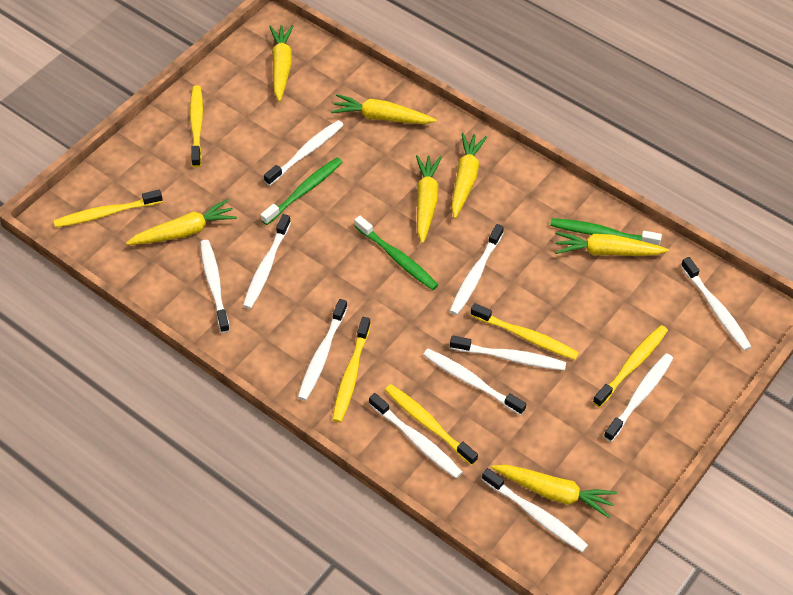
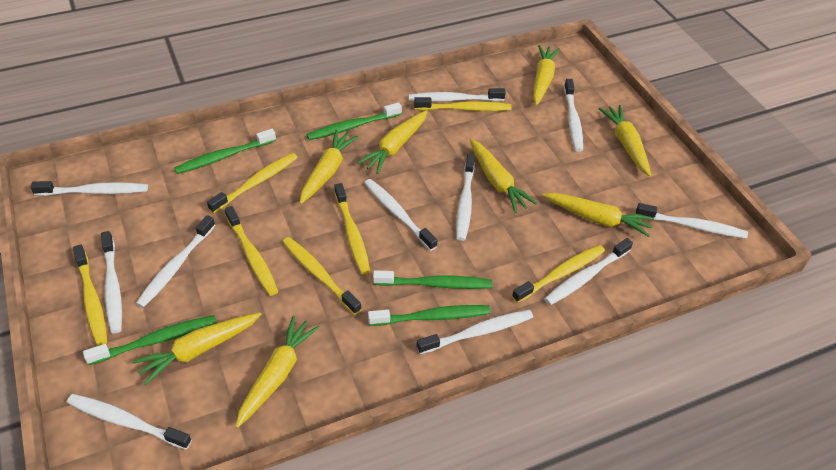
green toothbrush: [261,157,343,225] [354,216,438,290] [550,218,662,245] = 3 -> [83,315,217,365] [174,129,276,174] [306,102,402,140] [368,305,491,326] [373,270,492,289] = 5
yellow carrot: [126,199,237,245] [269,25,293,102] [331,94,437,124] [416,155,442,244] [451,133,487,219] [491,465,617,518] [555,232,669,256] = 7 -> [133,312,262,385] [235,316,320,428] [300,130,359,204] [357,110,428,174] [469,139,537,213] [533,45,560,106] [543,193,654,237] [599,105,651,177] = 8
yellow toothbrush: [54,190,163,228] [190,85,203,167] [332,317,371,423] [385,384,478,465] [471,303,579,360] [593,325,668,407] = 6 -> [73,245,107,346] [207,153,298,213] [225,206,278,296] [282,237,362,315] [334,183,370,275] [414,97,512,111] [512,245,605,303] = 7

